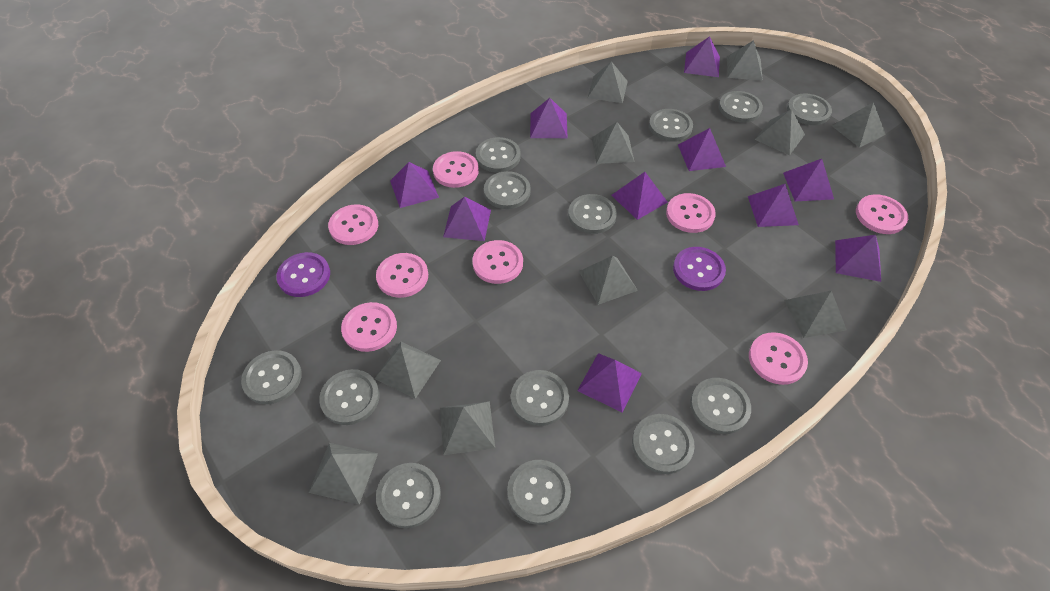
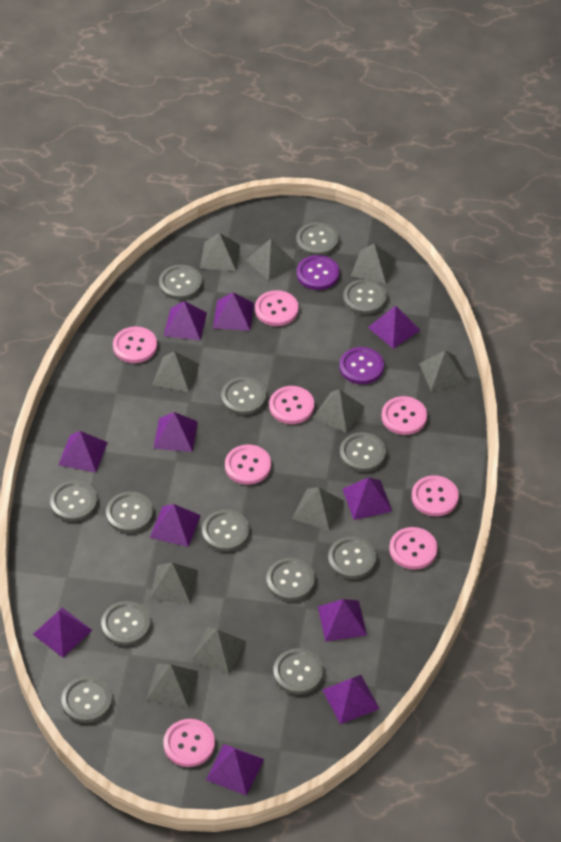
purple pyramid: [390,162,439,208] [443,197,491,241] [530,98,568,138] [577,353,642,412] [611,172,668,220] [678,128,726,171] [684,36,720,77] [748,184,799,227] [783,159,834,202] [835,235,881,282] = 10 -> [33,608,92,657] [58,431,108,473] [150,504,201,547] [154,412,198,452] [164,301,207,340] [206,744,264,796] [213,292,254,331] [318,599,367,642] [323,675,380,724] [343,477,392,520] [368,306,420,349] = 11

